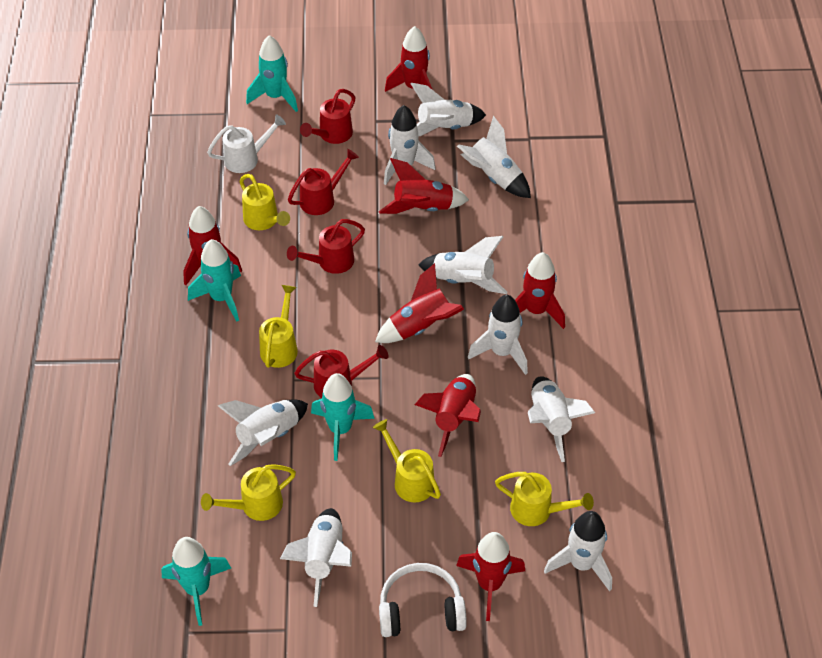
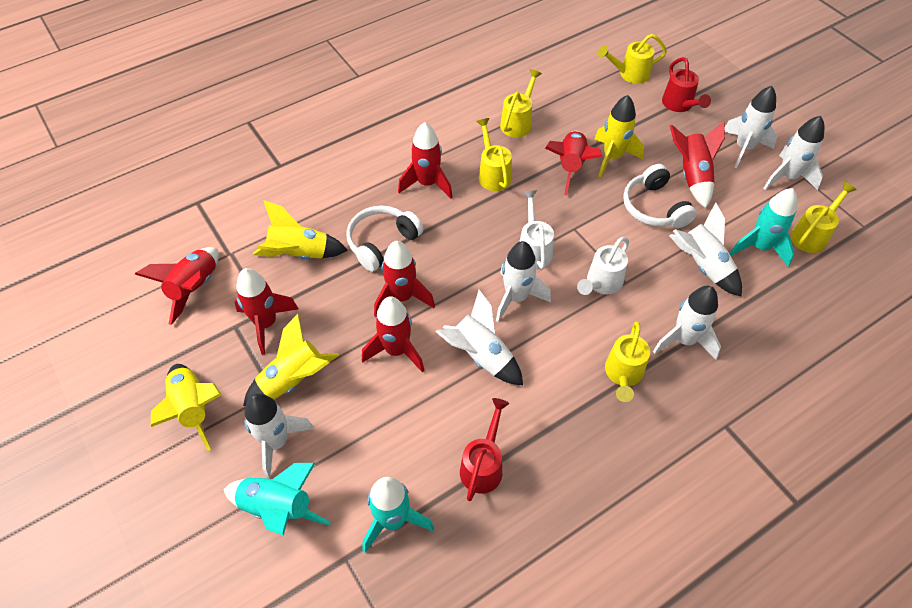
red watering can: [287,219,365,274] [288,149,359,215] [295,345,389,398] [300,89,356,144] = 4 -> [460,398,509,501] [662,57,711,112] = 2
turquoise rocket: [161,537,231,626] [188,239,241,322] [246,35,298,112] [311,373,375,461] = 4 -> [223,463,330,536] [362,477,434,553] [730,188,797,267] = 3
white headphones: [379,563,467,637] = 1 -> [346,206,423,272] [623,164,697,228] = 2
white rocket: [218,400,308,466] [280,508,352,607] [384,105,436,185] [410,83,486,136] [418,236,508,294] [457,116,531,198] [468,295,528,375] [528,376,595,462] [544,511,612,591] = 9 -> [244,393,314,479] [435,290,523,385] [496,241,551,322] [653,286,721,360] [669,202,742,297] [725,86,777,168] [764,116,825,190] = 7
white watering can: [207,114,286,173] = 1 -> [519,190,554,269] [577,237,629,295] = 2
yellow rocket: none = 0 -> [151,364,222,451] [243,314,339,406] [253,200,348,259] [594,95,644,177] = 4

